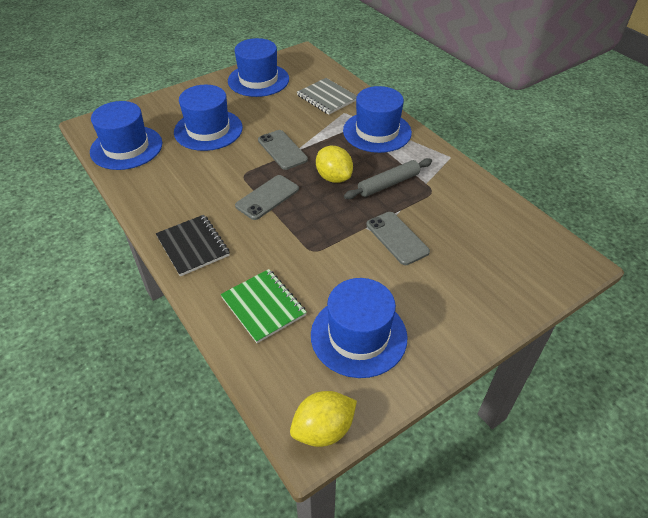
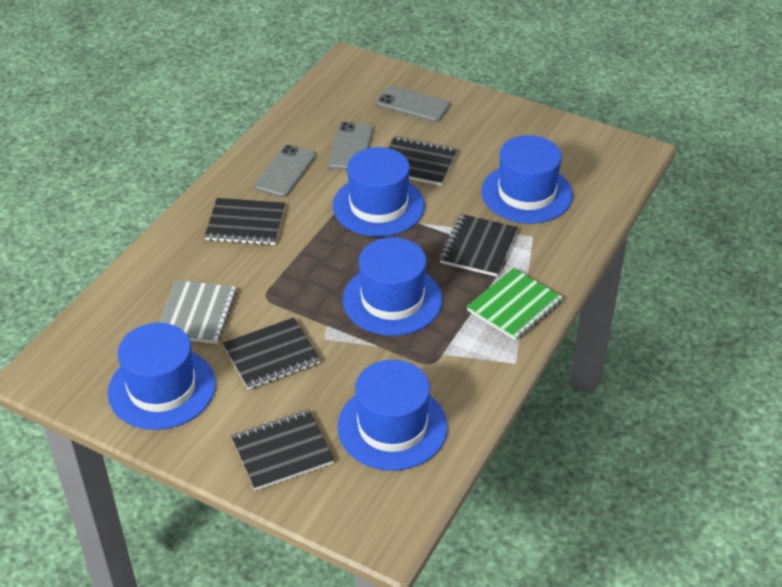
black notebook: [156,215,230,276] = 1 -> [205,198,285,245] [223,317,321,390] [231,410,335,491] [388,136,457,186] [439,214,518,277] = 5
grey rolling pin: [344,158,432,199] = 1 -> none = 0
yellow lemon: [290,391,357,447] [316,146,353,183] = 2 -> none = 0

